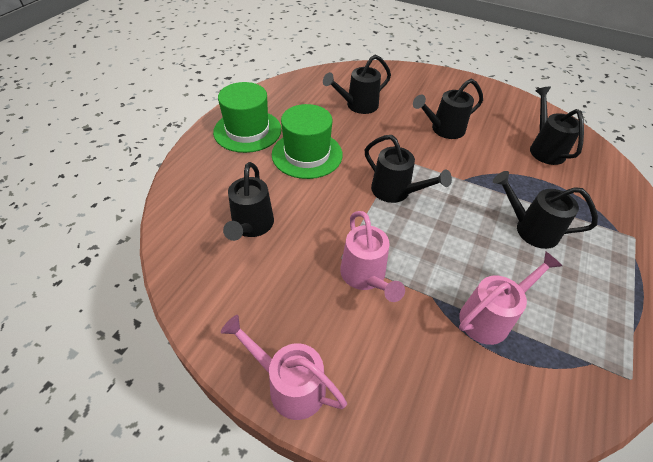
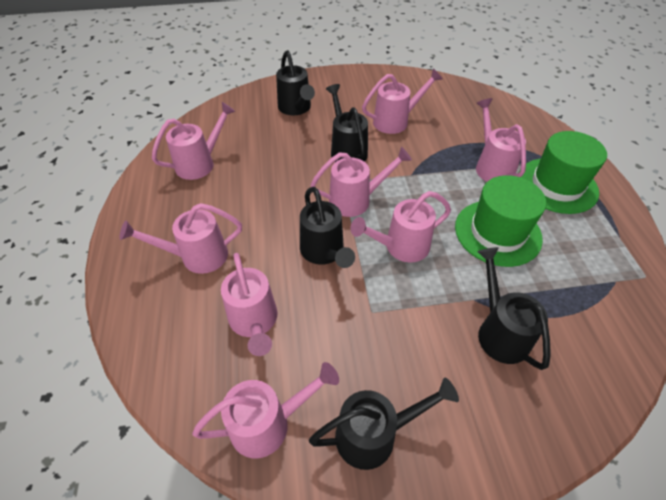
black watering can: [223,162,274,241] [323,54,391,114] [365,135,452,203] [413,79,483,139] [493,171,598,249] [530,87,584,165] = 6 -> [276,50,315,115] [300,187,355,268] [309,378,459,470] [326,84,368,162] [477,247,551,370] = 5
pink watering can: [221,315,347,420] [340,211,405,302] [459,252,562,345] = 3 -> [119,203,242,274] [152,102,236,180] [192,362,339,458] [221,253,278,356] [311,147,412,217] [350,191,451,263] [362,68,443,134] [476,98,526,182] = 8

